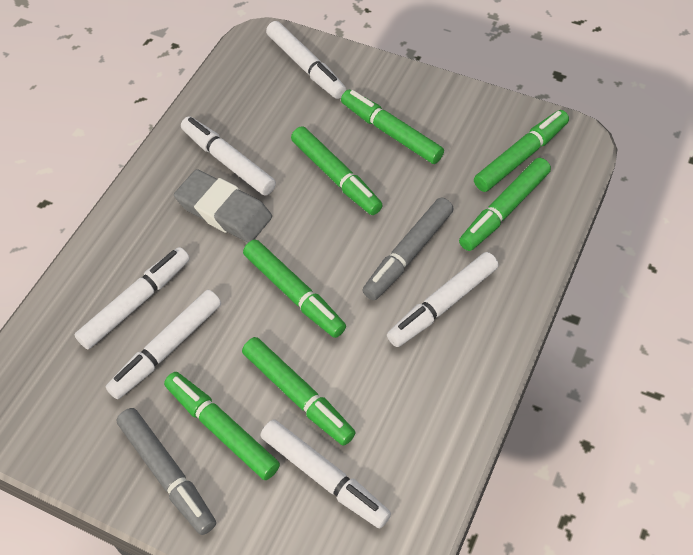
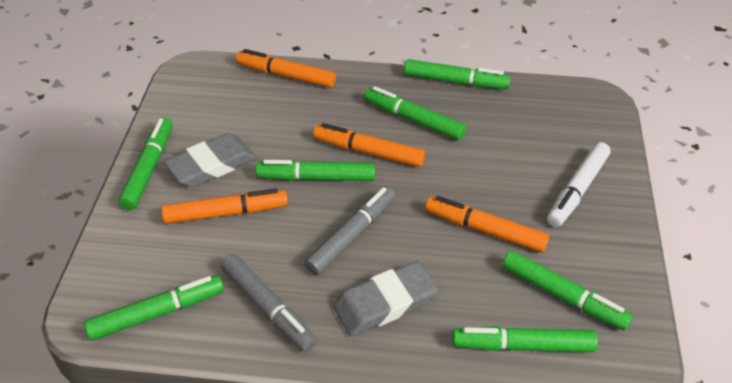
grey eraser: [174,169,272,243] = 1 -> [164,133,256,187] [333,261,438,336] = 2
orange marker: none = 0 -> [161,189,288,224] [236,49,336,88] [313,123,425,167] [425,196,549,253] = 4
white marker: [74,247,190,349] [106,290,221,399] [181,116,276,195] [261,420,391,528] [266,21,346,99] [387,252,498,347] = 6 -> [547,142,611,227] = 1

